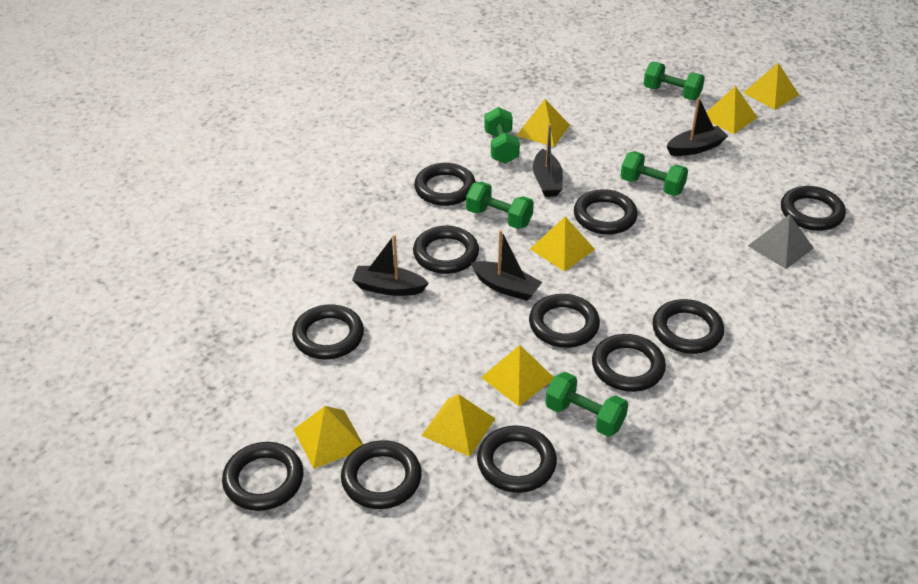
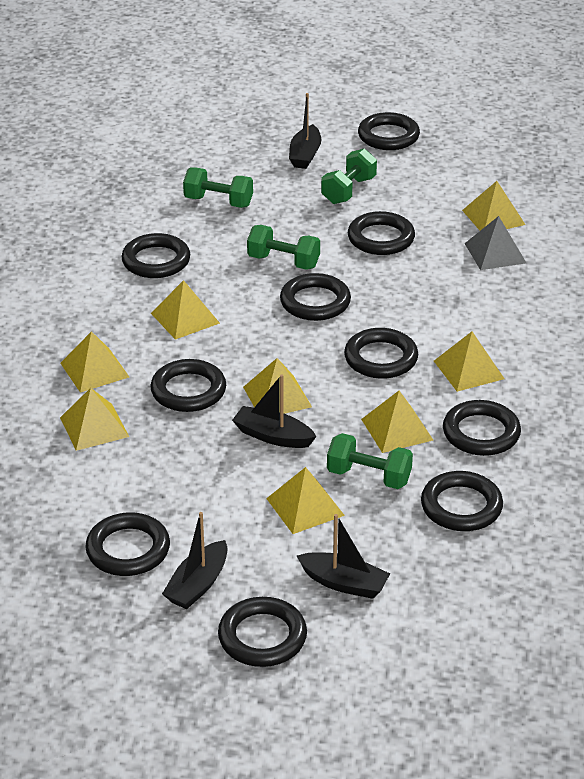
black ring: [222,442,304,511] [292,304,364,359] [341,440,422,509] [413,226,479,274] [414,163,476,206] [477,425,557,493] [529,294,600,348] [574,189,638,235] [592,334,666,392] [652,299,724,354] [781,186,846,231] = 11 -> [85,512,170,576] [121,233,190,278] [151,359,226,412] [218,597,307,667] [280,273,351,321] [344,328,418,379] [348,211,415,255] [358,112,420,150] [421,471,503,531] [443,400,521,456] = 10
green dumbbell: [466,182,534,229] [484,107,520,164] [545,372,628,437] [620,151,688,196] [643,62,705,100] = 5 -> [183,167,253,208] [247,225,320,270] [321,149,377,204] [327,433,413,489] = 4
yellow pyramid: [293,406,363,469] [421,394,495,457] [481,345,554,406] [516,99,570,147] [530,217,595,272] [706,86,758,134] [743,63,799,110] = 7 -> [60,388,129,451] [61,331,129,393] [151,280,220,340] [243,358,312,414] [266,467,345,534] [361,391,433,453] [434,332,504,392] [462,181,526,231] = 8

